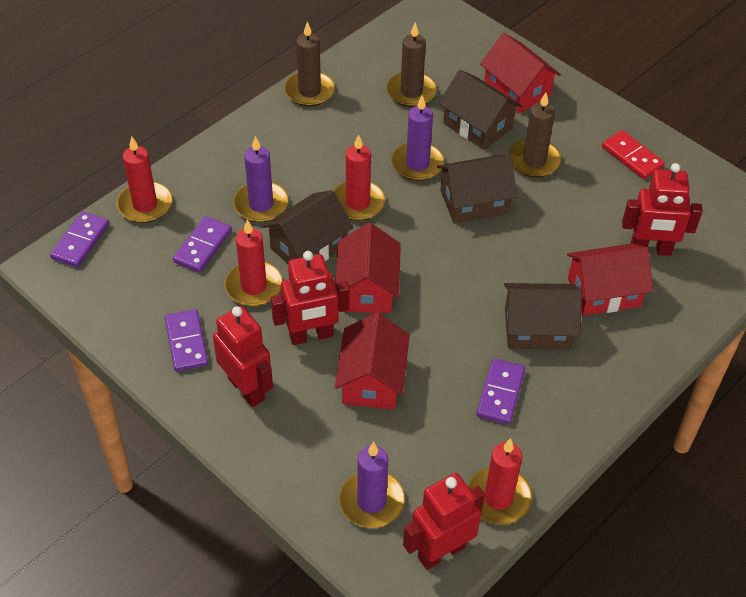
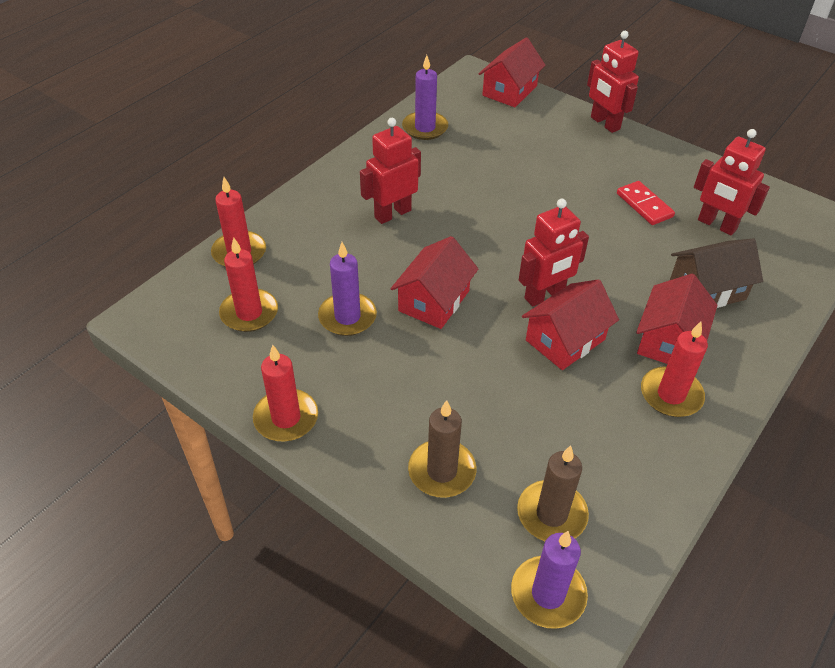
brown candle: [284,22,335,107] [387,22,437,107] [509,93,562,178] = 3 -> [408,400,476,498] [517,445,589,541] = 2
brown house: [262,190,353,264] [437,155,517,224] [439,70,522,150] [504,283,582,350] = 4 -> [670,238,763,308] = 1
purple domino: [50,211,109,268] [165,309,208,371] [173,216,232,273] [477,358,525,424] = 4 -> none = 0

